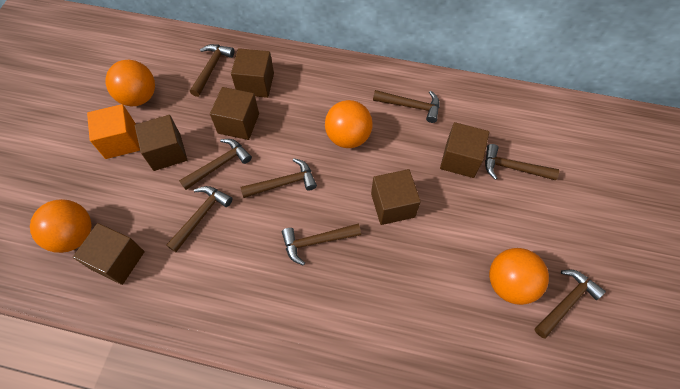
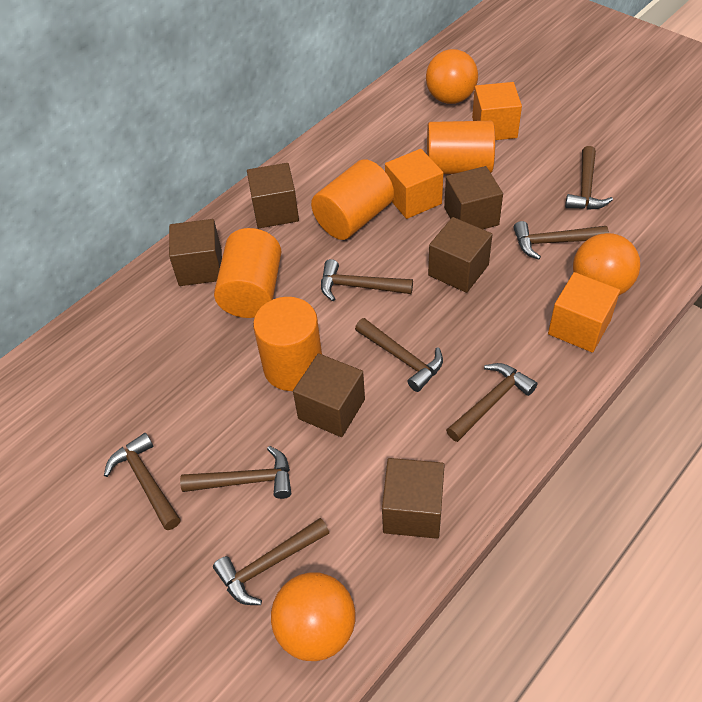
orange ball: [30,199,91,253] [105,60,155,106] [325,100,373,148] [489,248,549,305] = 4 -> [271,572,355,661] [426,49,478,104] [573,233,640,295] = 3
orange cube: [87,104,140,159] = 1 -> [385,149,443,219] [472,82,522,140] [548,272,620,353] = 3
orange cylinder: none = 0 -> [214,228,281,318] [253,297,322,391] [311,159,394,240] [427,121,495,174] = 4

